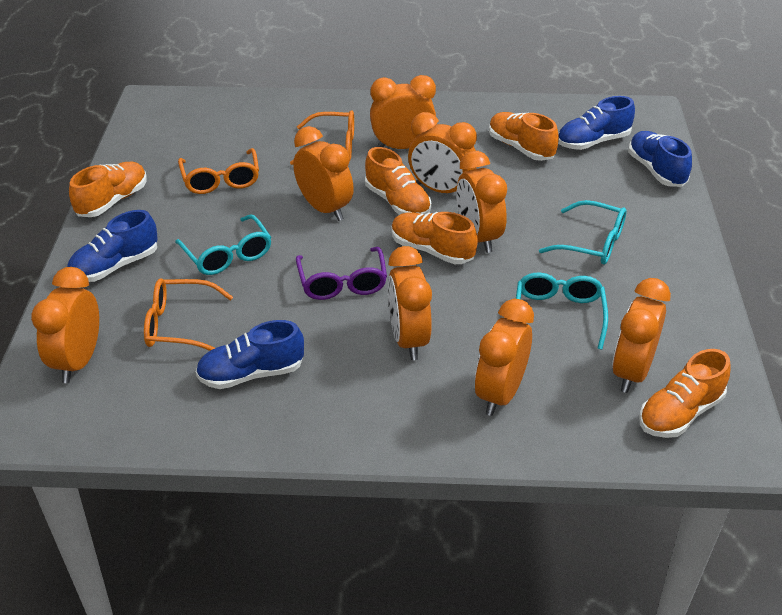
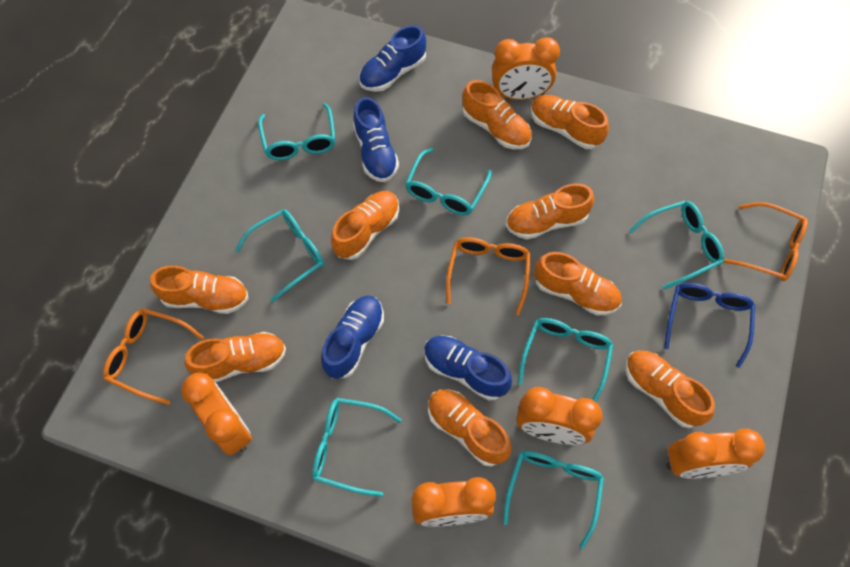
blue glasses: none = 0 -> [664,283,755,368] = 1
orange clock: [31,267,99,383] [293,126,354,221] [370,75,436,149] [388,246,432,360] [408,112,477,193] [457,151,507,253] [475,299,534,416] [612,278,671,393] = 8 -> [181,373,252,455] [411,477,496,527] [492,37,560,100] [516,387,602,445] [666,429,765,478] = 5
orange shoe: [69,162,147,217] [365,147,431,215] [392,212,478,264] [489,112,559,161] [639,349,731,438] = 5 -> [150,265,249,314] [185,332,286,382] [331,191,399,260] [428,390,511,467] [462,80,531,149] [506,184,594,240] [531,95,609,149] [534,252,622,316] [626,350,715,428] = 9
purple glasses: [296,247,387,300] = 1 -> none = 0
turquoise glasses: [175,214,272,275] [516,273,608,350] [539,200,626,265] = 3 -> [235,209,324,302] [258,103,335,160] [312,398,402,497] [405,148,492,215] [503,451,604,549] [518,318,613,402] [629,201,724,289] = 7

